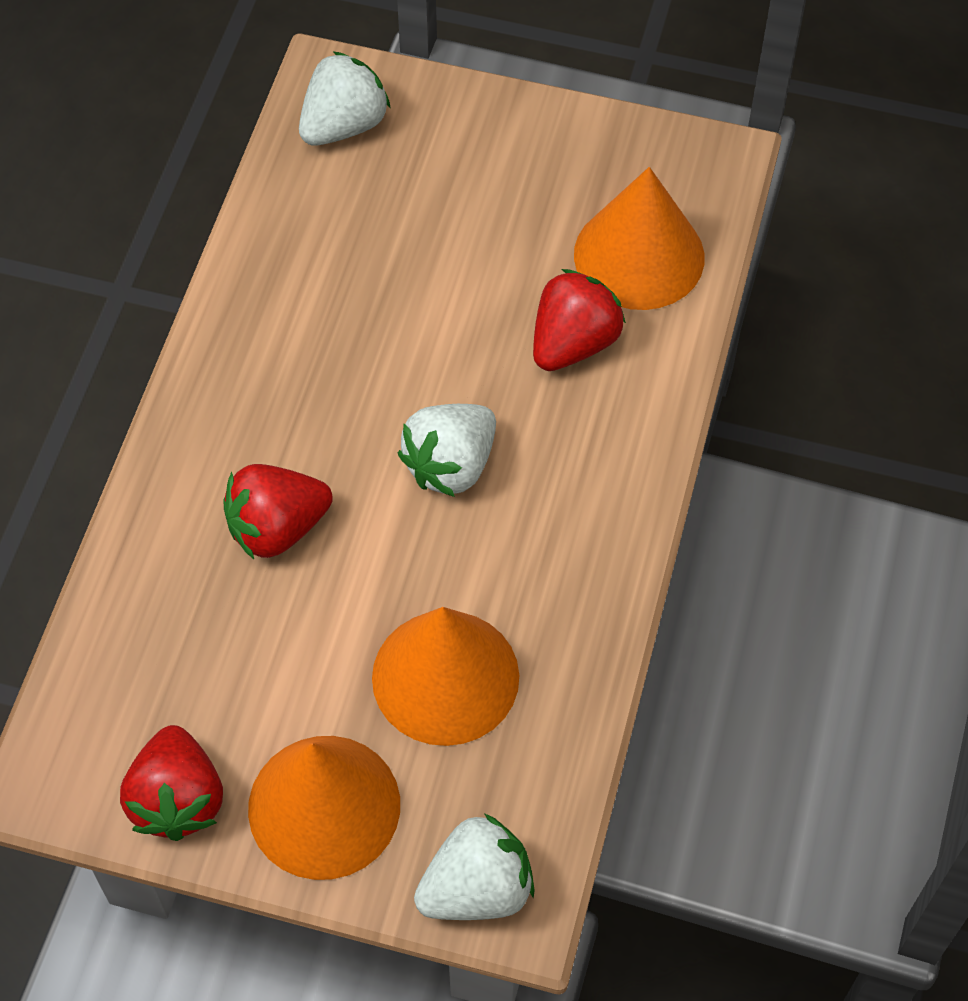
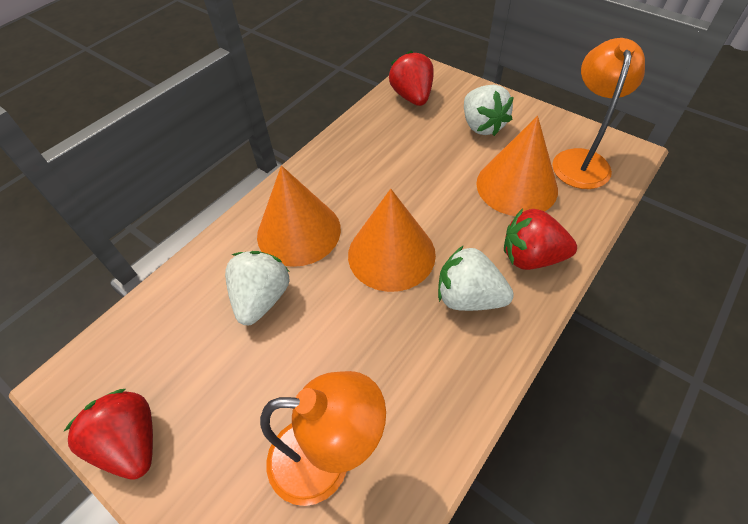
orange lamp: none = 0 -> [260,371,386,506] [552,38,645,189] = 2

